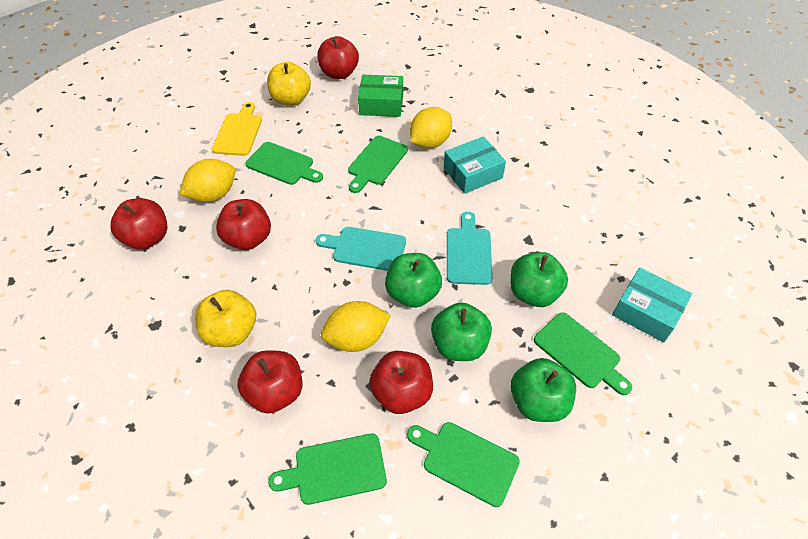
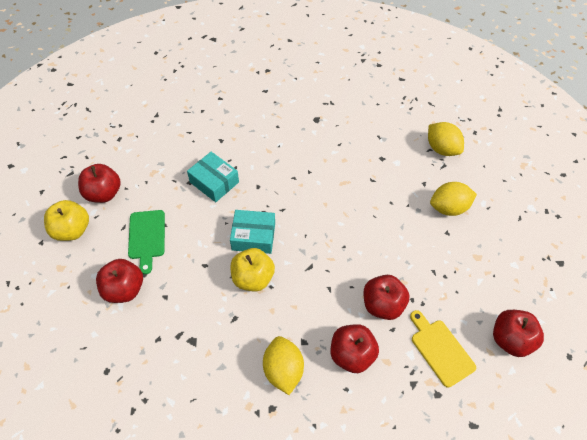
green apple: [385,253,442,308] [431,303,492,361] [510,252,568,307] [511,358,576,422] = 4 -> none = 0
green box: [358,75,403,117] = 1 -> none = 0
green cutting board: [245,142,323,185] [268,434,387,505] [348,136,408,193] [407,422,520,507] [534,312,632,395] = 5 -> [128,210,165,274] = 1
turquoise cutting board: [316,227,406,271] [447,212,493,285] = 2 -> none = 0

